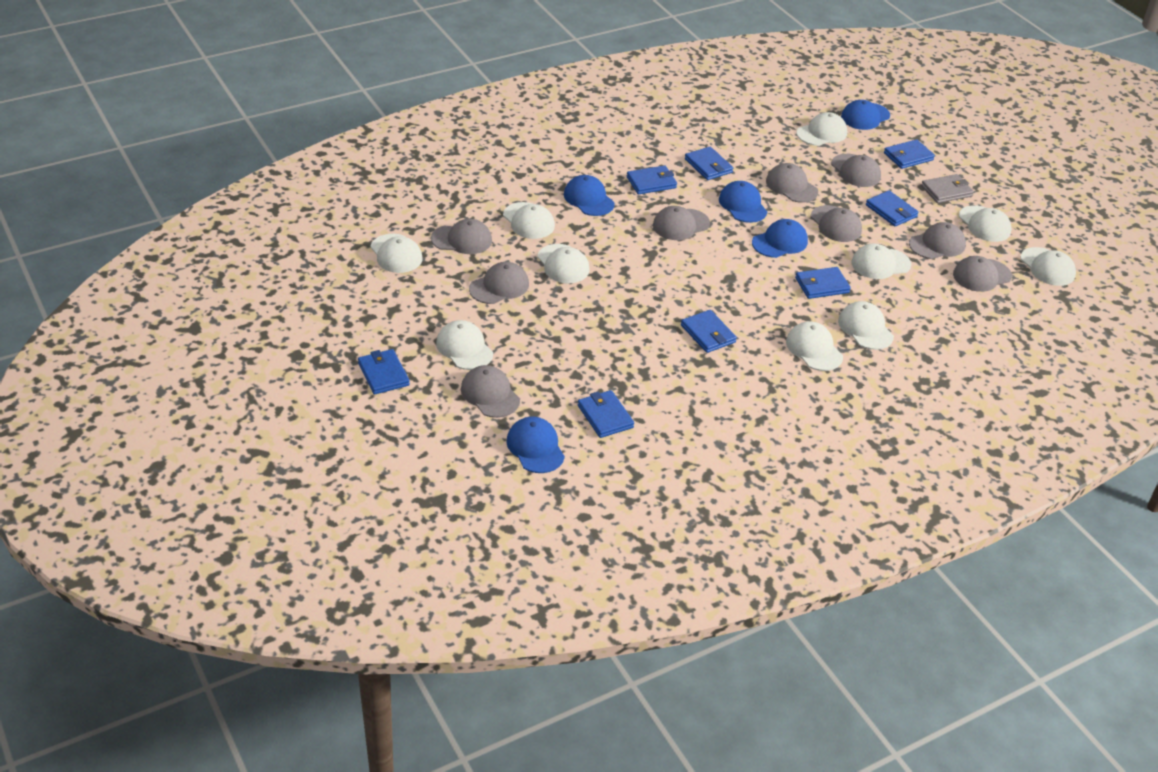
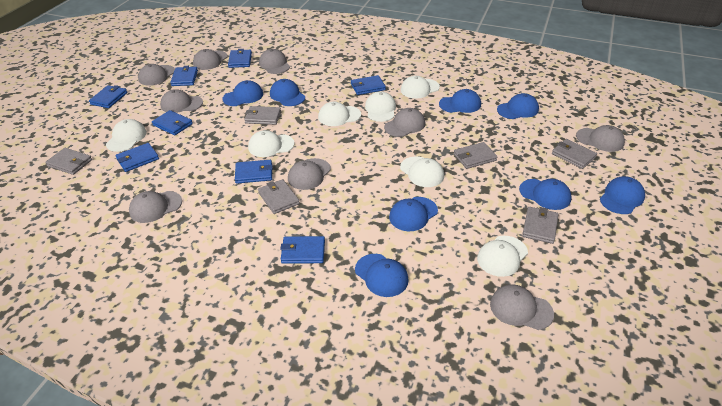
blue cap: [506,417,565,473] [564,175,615,216] [719,181,767,223] [752,219,808,258] [841,100,890,130] = 5 -> [223,80,263,106] [270,79,305,106] [355,254,409,297] [389,197,438,231] [439,89,481,113] [497,93,539,119] [519,179,571,210] [600,176,645,214] = 8
grey wallet: [921,174,974,203] = 1 -> [45,148,92,175] [244,106,281,125] [258,179,300,214] [454,142,497,169] [522,207,559,244] [552,139,597,169] = 6
white cap: [371,234,423,273] [436,320,493,370] [503,202,555,239] [537,244,590,283] [786,321,843,371] [797,112,847,146] [838,301,894,350] [852,244,911,279] [959,205,1011,242] [1020,247,1076,286] = 10 -> [106,119,147,152] [248,130,294,157] [318,102,361,126] [365,91,396,122] [400,156,444,187] [401,76,440,98] [477,236,528,277] = 7

